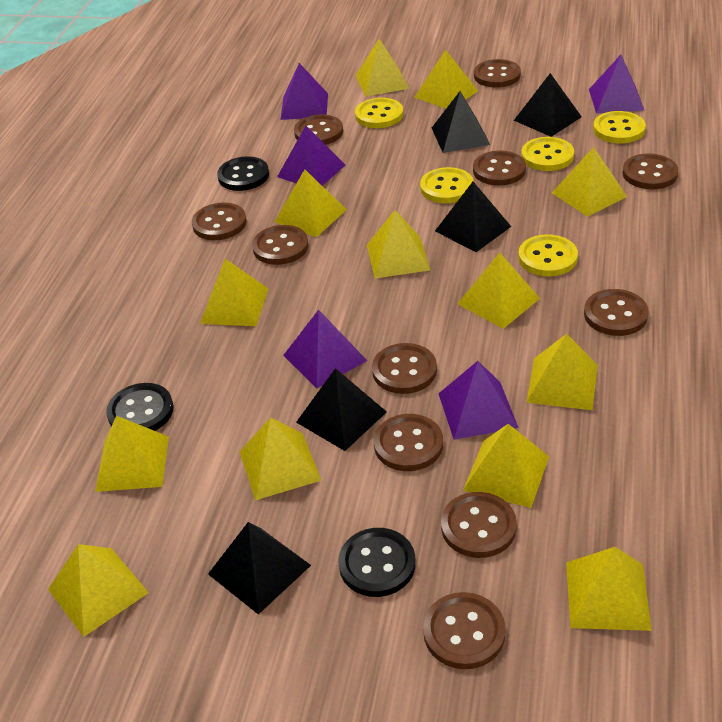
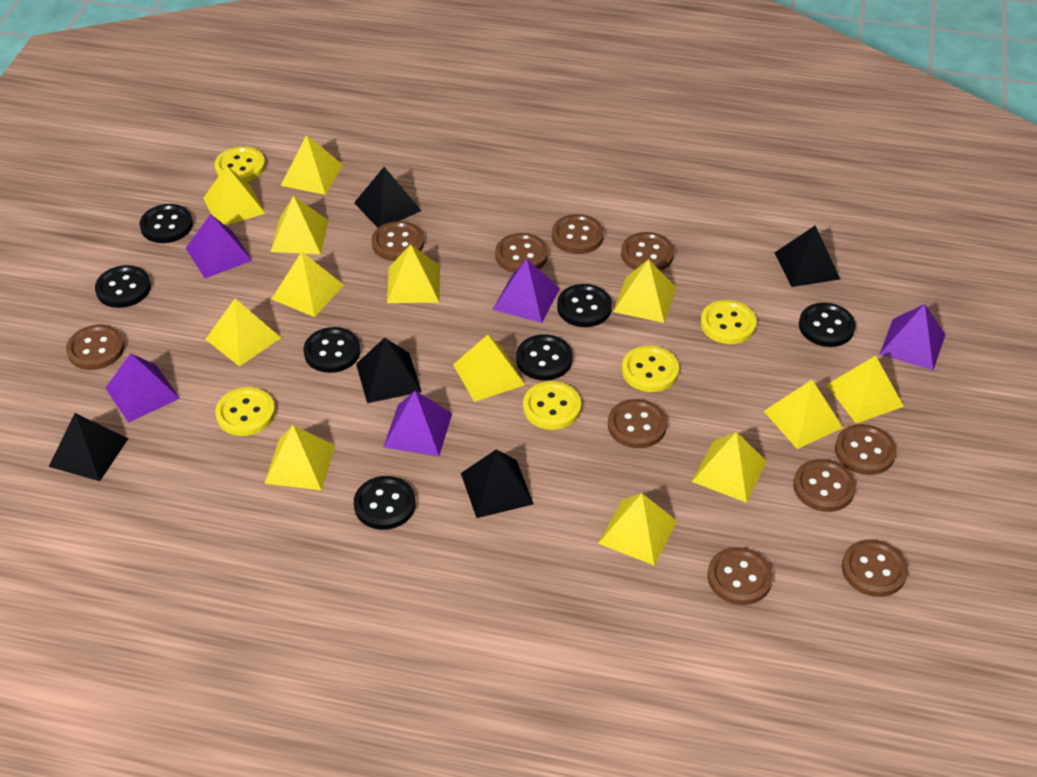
black button: [106,383,174,431] [217,156,269,191] [338,528,416,597] = 3 -> [95,265,151,308] [139,204,193,243] [303,327,360,373] [354,476,416,530] [516,334,573,380] [557,284,612,327] [799,303,856,347] = 7
brown button: [192,203,247,240] [252,225,309,265] [294,114,343,145] [372,343,437,394] [374,414,443,471] [423,592,506,669] [441,492,517,558] [473,150,526,186] [474,59,521,88] [584,289,649,336] [622,153,678,189] = 11 -> [66,325,125,370] [372,221,424,261] [495,233,548,273] [552,214,604,254] [608,399,667,448] [621,232,674,271] [707,547,773,605] [793,459,856,512] [835,424,897,475] [842,539,908,597] = 10

